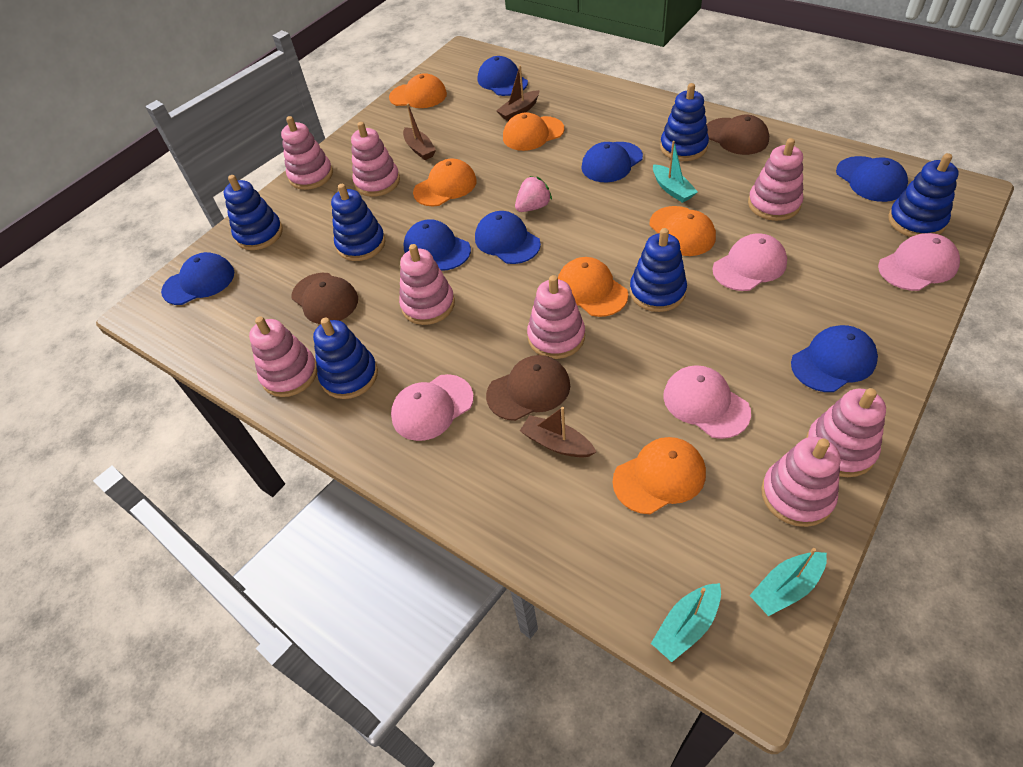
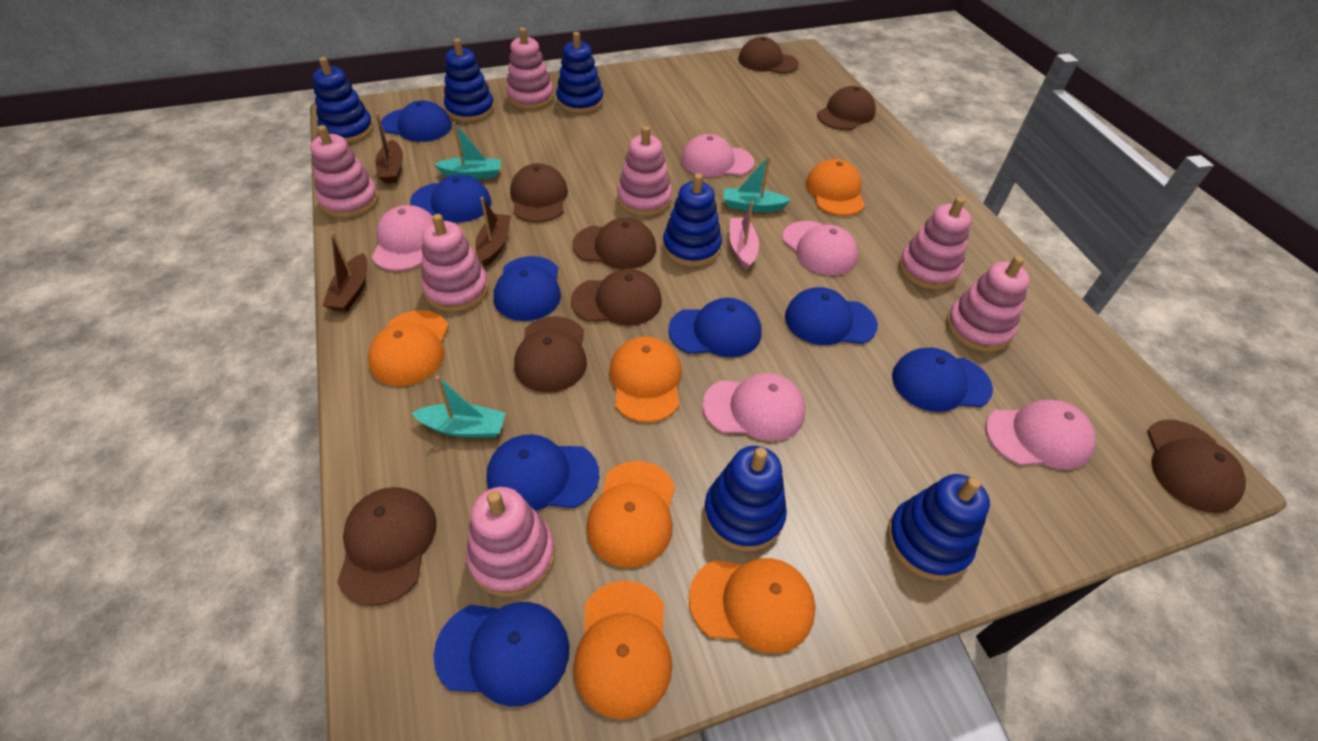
blue cap: [161,252,234,305] [404,219,471,271] [475,211,541,264] [478,56,528,96] [581,142,643,182] [791,325,878,392] [836,156,908,202] = 7 -> [381,100,452,142] [410,175,491,222] [434,602,569,706] [486,434,599,511] [494,256,561,321] [668,298,762,357] [785,287,878,345] [892,347,993,412] = 8
brown cap: [291,273,358,324] [486,355,570,421] [707,115,769,155] = 3 -> [337,487,437,606] [510,163,568,223] [514,316,587,393] [571,269,662,326] [572,218,656,269] [738,37,799,74] [817,86,876,130] [1147,419,1246,513] = 8
pink boat: none = 0 -> [729,201,759,270] = 1
pink cap: [391,374,474,441] [663,365,751,439] [713,233,787,291] [878,233,960,291] = 4 -> [371,205,433,271] [681,134,754,177] [702,373,805,441] [782,221,858,276] [985,400,1096,470] = 5
pink stacking toy: [249,316,317,397] [281,116,333,190] [351,122,400,197] [399,244,455,325] [527,275,585,359] [748,138,803,221] [761,437,841,527] [806,388,886,477] = 8 -> [310,125,379,218] [421,214,489,312] [466,487,555,597] [506,28,554,110] [617,126,672,216] [899,197,971,290] [946,256,1030,352] = 7
pink strawberry: [515,176,552,212] = 1 -> none = 0

